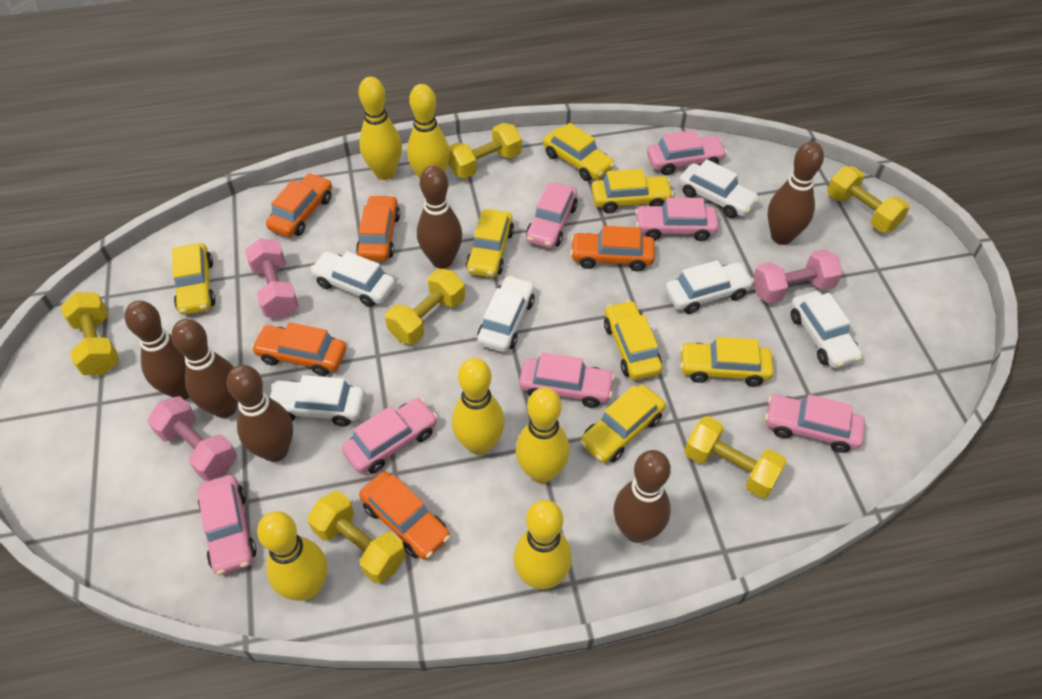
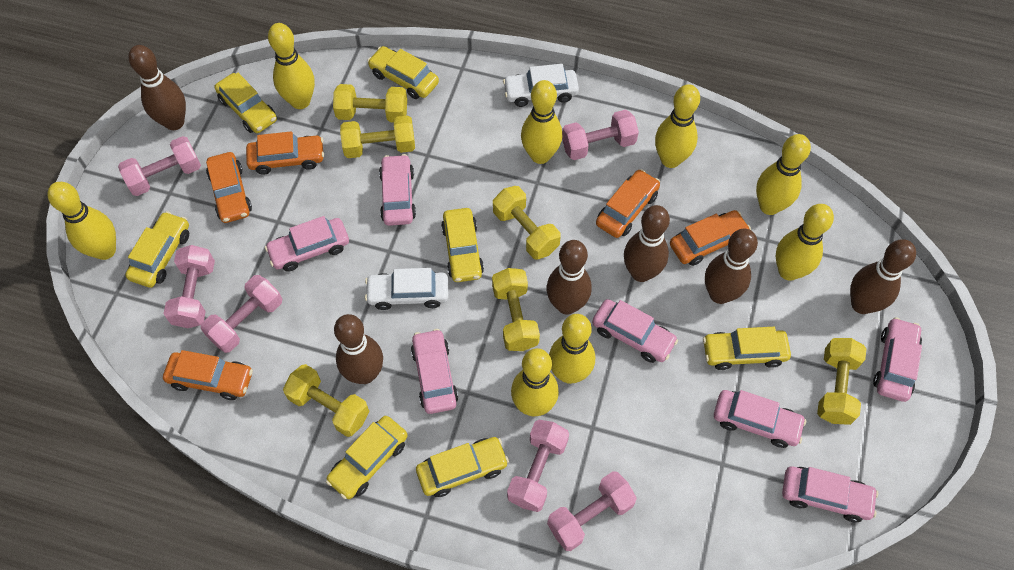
pink dumbbell: [147,396,237,481] [245,239,299,318] [753,249,843,304] = 3 -> [118,136,201,196] [163,245,215,328] [200,275,282,353] [507,420,569,512] [547,471,637,551] [562,110,639,160] = 6
white car: [270,375,365,426] [310,251,396,307] [477,275,535,352] [665,260,754,314] [678,159,760,218] [791,291,862,368] = 6 -> [365,268,448,310] [503,64,579,107] = 2
yellow bowling pin: [257,511,327,601] [359,77,402,180] [407,84,450,179] [452,358,505,455] [514,500,572,590] [516,387,570,483] = 6 -> [47,182,116,260] [268,23,315,109] [511,348,559,416] [521,80,562,164] [549,314,595,384] [655,84,700,168] [756,134,811,215] [775,204,834,281] = 8

